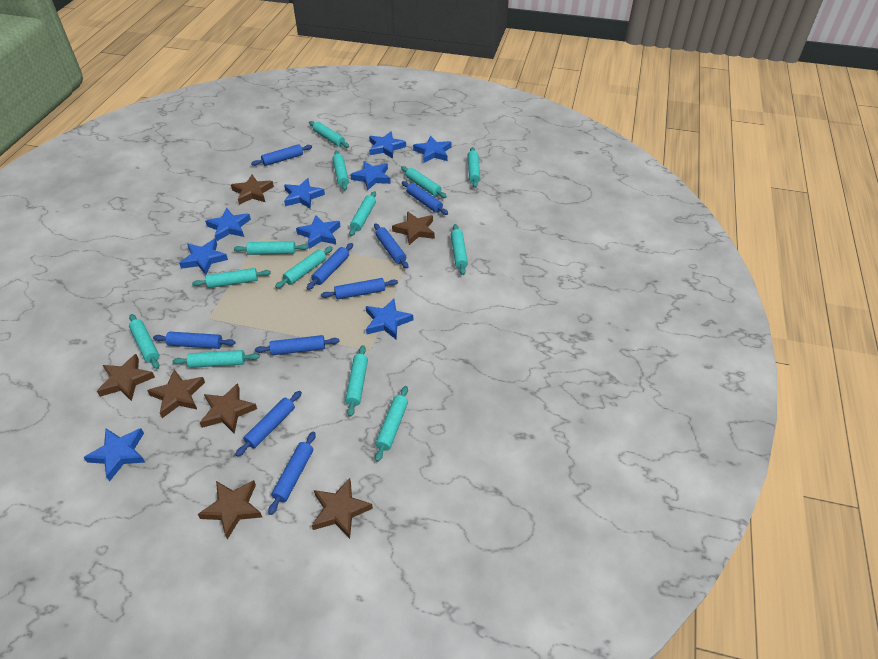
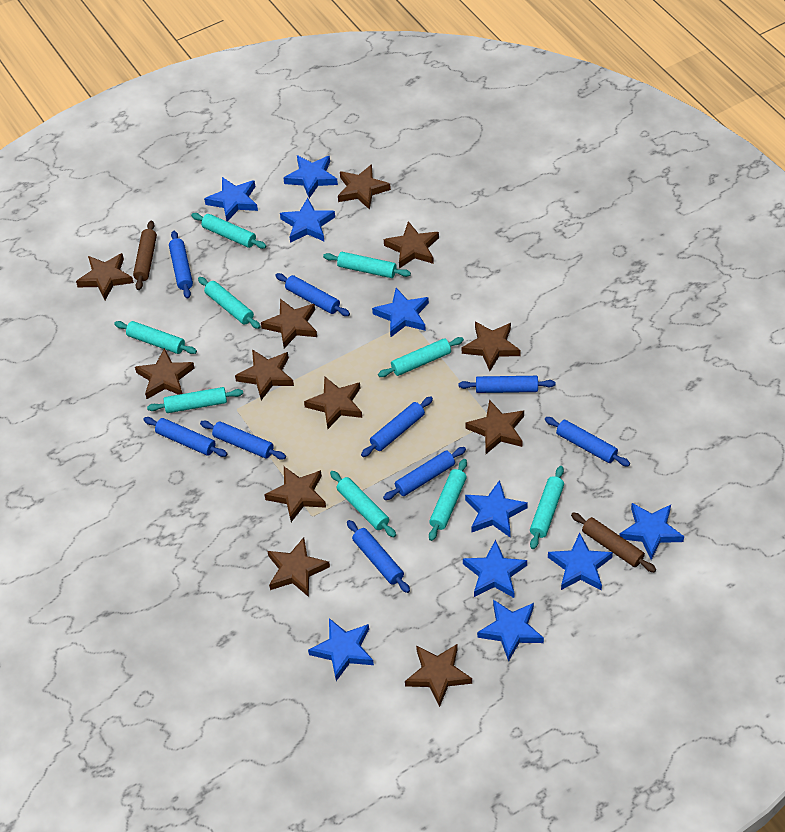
blue star: [83,428,146,481] [179,239,228,275] [205,208,251,242] [284,178,325,209] [296,215,341,249] [350,161,391,191] [366,298,413,340] [369,131,406,159] [413,136,452,163] = 9 -> [204,177,258,221] [280,198,335,243] [283,155,338,198] [308,618,374,681] [372,288,429,337] [463,540,527,598] [465,480,528,537] [477,600,544,662] [548,533,613,590] [619,503,684,560] = 10
brown rolling pin: none = 0 -> [133,221,157,290] [571,513,656,572] = 2
brown star: [97,354,155,401] [147,369,205,418] [198,480,262,540] [200,383,257,434] [231,174,274,205] [312,478,373,539] [392,211,435,245] = 7 -> [76,253,134,300] [135,348,194,399] [235,349,294,400] [261,299,317,348] [264,466,326,522] [267,537,330,597] [304,377,362,429] [338,164,391,210] [384,221,439,268] [405,644,472,707] [462,322,521,371] [465,400,524,454] = 12
turquoise rolling pin: [129,314,159,369] [172,350,260,368] [192,268,271,288] [234,241,308,255] [275,246,333,288] [309,121,349,148] [332,151,349,190] [345,345,368,417] [349,191,376,236] [375,386,408,462] [401,166,447,198] [451,224,468,275] [467,147,480,188] = 13 -> [114,321,197,354] [147,387,243,413] [191,213,266,249] [198,277,260,329] [323,252,411,278] [330,471,396,537] [378,337,464,377] [429,459,467,541] [530,466,564,549] = 9

